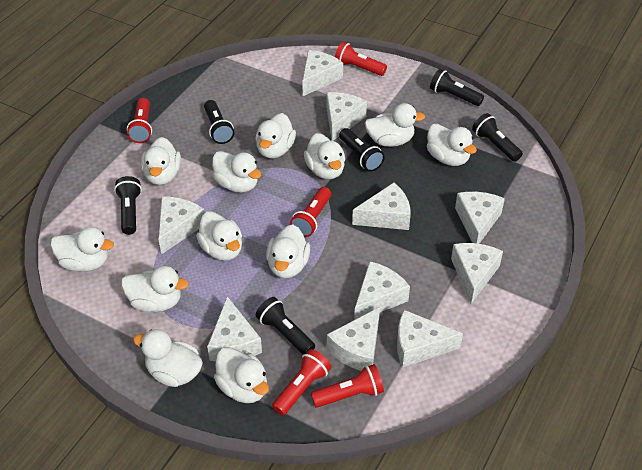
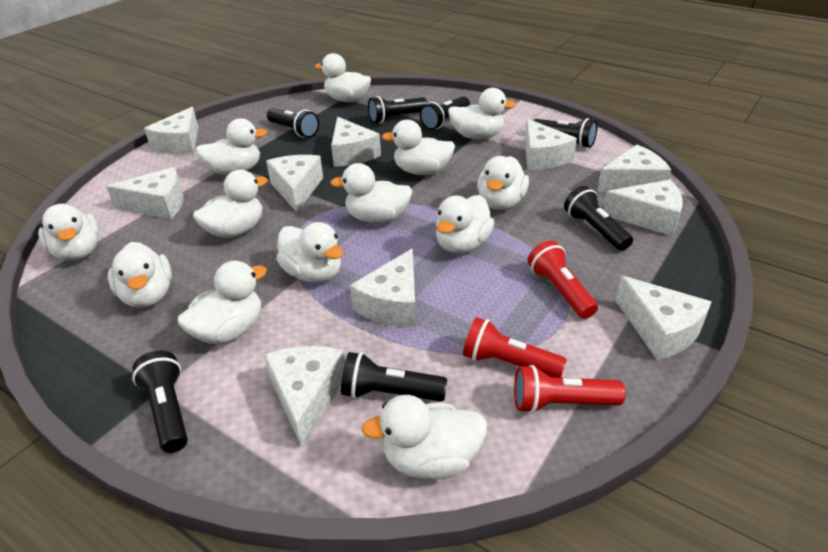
black flashlight: [114,176,142,235] [204,100,234,144] [256,297,315,355] [339,128,385,172] [430,69,484,106] [472,113,523,162] = 6 -> [132,350,188,453] [267,108,319,138] [341,352,447,402] [368,96,427,124] [419,96,470,130] [533,118,597,148] [564,186,633,251] = 7
red flashlight: [127,98,152,143] [272,349,331,416] [290,187,331,237] [311,364,384,408] [335,42,387,76] = 5 -> [463,317,567,378] [514,365,625,414] [528,240,598,319] = 3
white duck: [50,227,114,272] [121,266,189,312] [133,329,203,387] [141,137,181,185] [196,211,242,261] [212,151,261,193] [214,347,269,403] [255,113,296,159] [266,224,310,278] [304,133,345,180] [365,103,425,147] [427,124,477,166] = 12 -> [38,204,100,261] [108,242,172,308] [177,261,267,344] [193,170,268,238] [196,118,267,175] [276,222,343,283] [315,53,371,102] [330,163,412,223] [361,395,487,479] [381,120,455,175] [436,195,494,253] [448,88,516,139] [477,156,529,210] = 13

